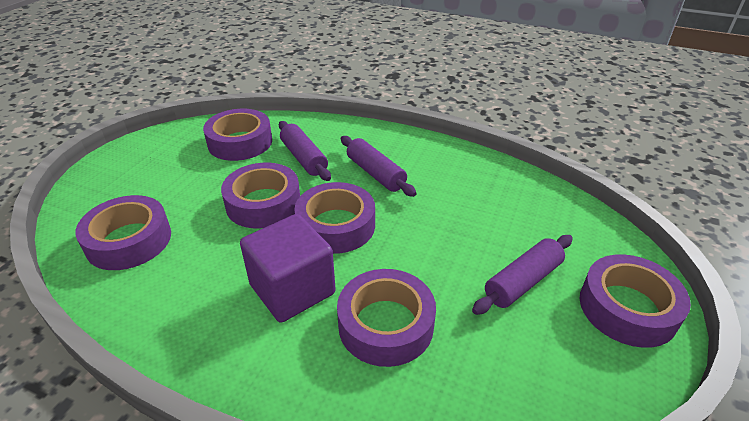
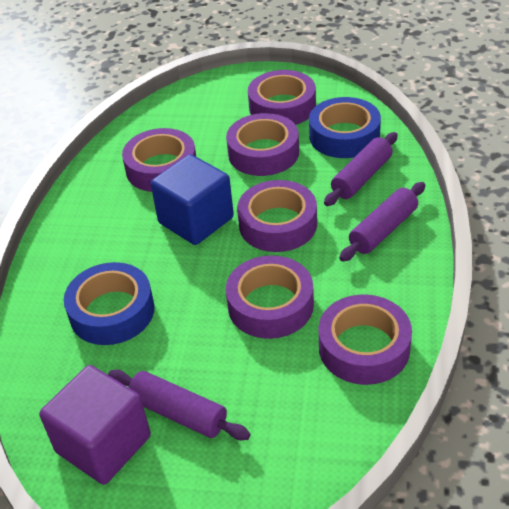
blue cube: none = 0 -> [151,154,234,245] = 1
blue tape: none = 0 -> [64,262,155,345] [309,97,381,158] = 2

